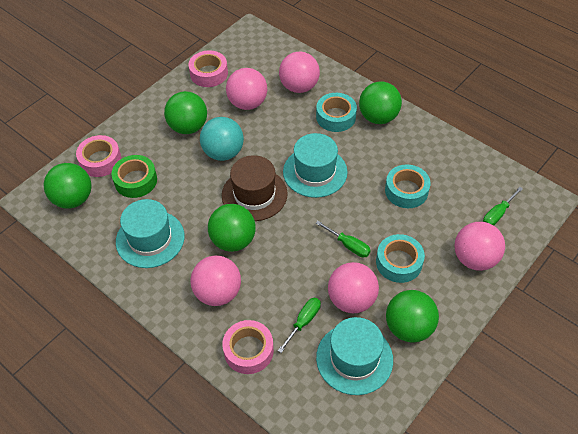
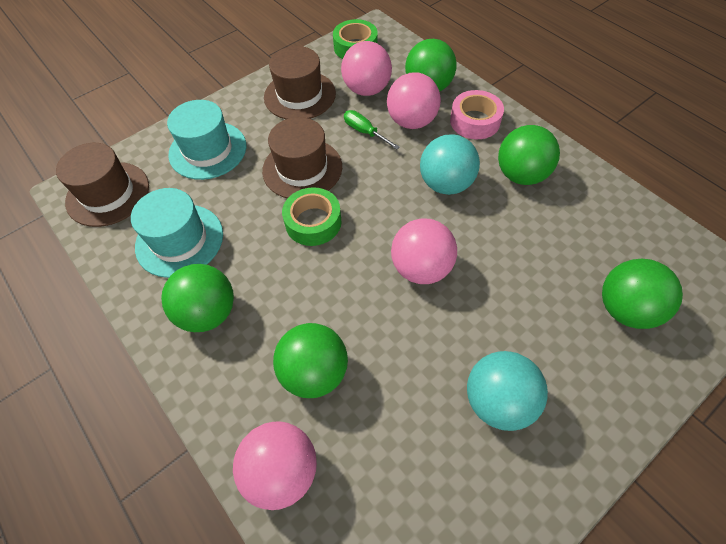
brown hat: [222,155,288,221] = 1 -> [56,143,149,227] [262,117,342,199] [264,46,336,119] = 3
green screwdriver: [278,298,321,353] [316,221,371,257] [483,187,523,226] = 3 -> [344,110,400,150] = 1
green tape: [111,155,157,198] = 1 -> [282,187,342,246] [333,19,378,59] = 2
pink ball: [190,255,241,306] [226,68,267,110] [279,51,320,93] [328,262,379,313] [454,222,505,271] = 5 -> [233,422,317,510] [341,41,392,96] [387,73,441,129] [391,218,457,284] = 4
pink tape: [76,135,121,177] [189,50,228,87] [222,320,274,374] = 3 -> [450,90,504,139] = 1
turquoise ball: [200,117,244,161] = 1 -> [420,134,480,195] [467,351,548,431] = 2
turquoise hat: [116,199,185,268] [283,133,348,198] [316,317,393,395] = 3 -> [131,188,223,278] [167,100,246,180] = 2
turquoise tape: [316,93,357,132] [376,234,425,283] [385,164,430,208] = 3 -> none = 0

